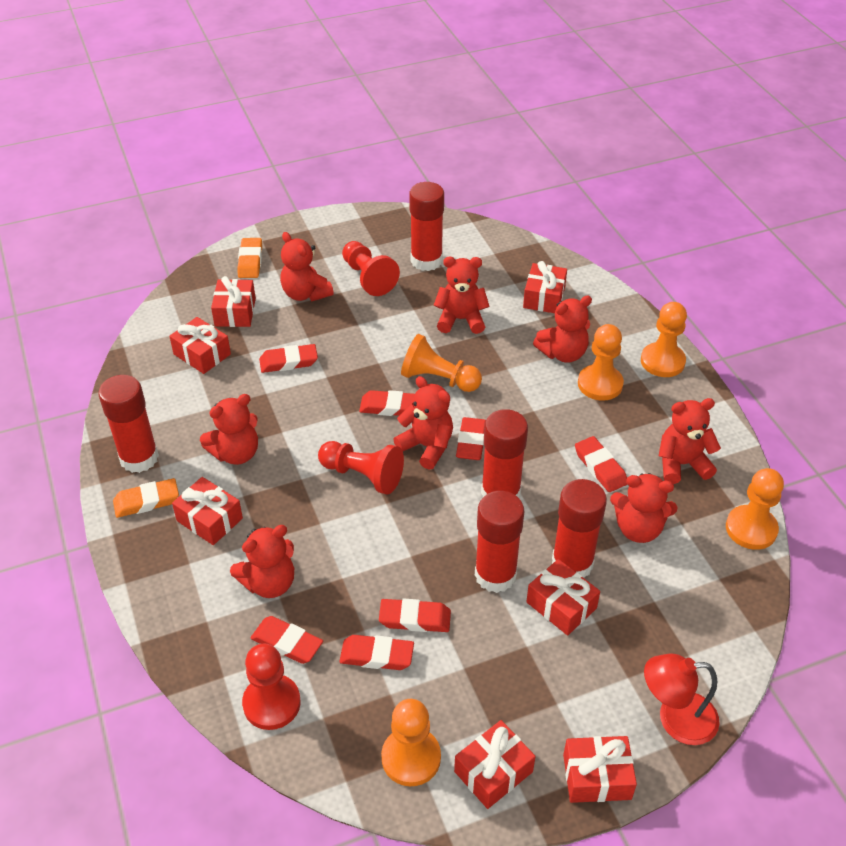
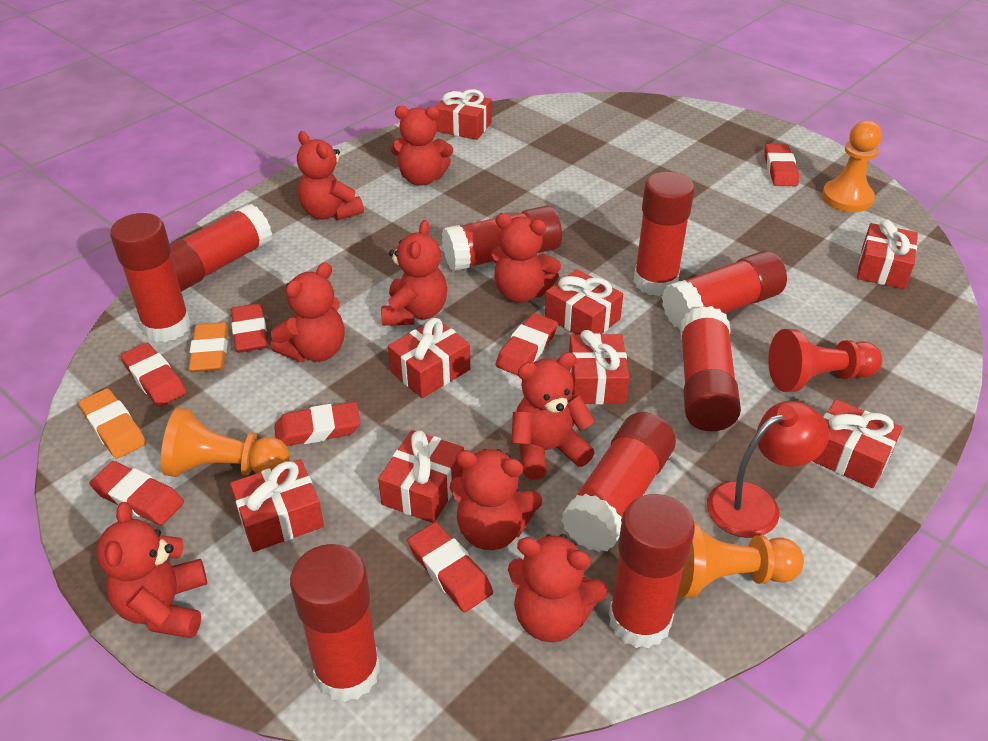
orange pawn: [381,699,441,786] [401,334,482,392] [578,324,624,401] [641,302,687,377] [726,468,784,550] = 5 -> [161,408,289,477] [677,521,804,598] [822,121,882,212] = 3
red gift: [169,317,231,374] [172,477,243,545] [211,276,256,327] [454,720,536,809] [523,261,567,313] [526,559,600,635] [563,736,637,803] = 7 -> [230,459,324,552] [378,430,464,523] [388,318,470,398] [436,89,492,140] [545,269,623,335] [569,330,629,404] [812,399,902,488] [857,219,918,289] = 8
red glue stick: [99,375,159,473] [409,182,444,271] [475,491,524,593] [481,409,528,499] [552,479,607,578] = 5 -> [110,213,191,342] [170,204,272,292] [290,544,380,702] [442,206,562,271] [561,412,676,552] [609,494,695,649] [633,171,694,296] [662,251,787,329] [680,306,741,431] = 9
red pawn: [242,644,301,730] [318,441,404,495] [342,241,400,296] = 3 -> [768,329,882,392] = 1
red teddy bear: [200,394,258,465] [230,525,294,598] [280,232,334,301] [393,376,453,470] [434,256,490,334] [533,295,592,363] [610,473,677,543] [659,398,721,484] = 8 -> [96,502,207,638] [271,262,345,362] [297,131,364,220] [381,220,447,326] [390,106,453,186] [450,449,542,550] [490,213,561,303] [508,534,608,642] [512,352,595,480] = 9

